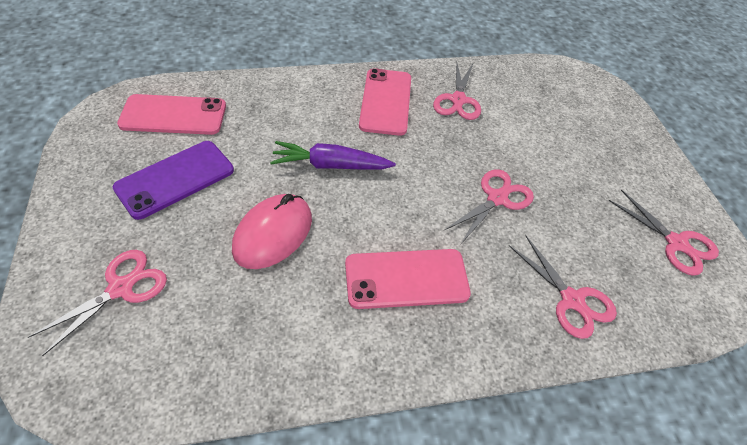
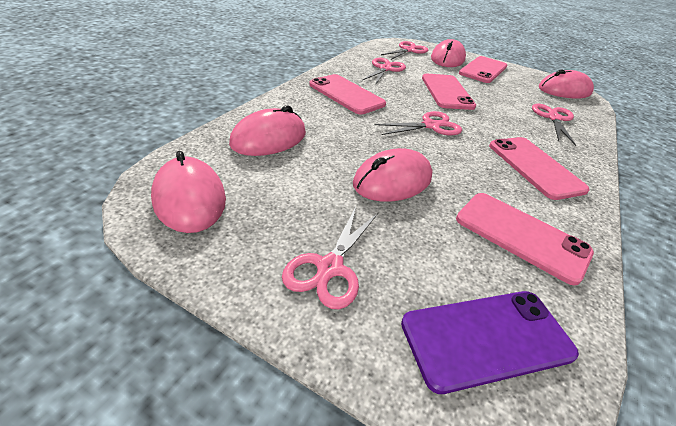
pink mouse: [232,194,312,269] = 1 -> [151,151,226,233] [229,105,306,156] [353,148,433,202] [431,39,466,67] [539,70,594,99] = 5
pink phone: [117,94,226,135] [345,249,471,309] [359,68,411,136] = 3 -> [309,74,386,114] [422,74,476,110] [456,193,594,286] [459,56,507,83] [489,137,590,200] = 5
purple carrot: [270,141,396,170] = 1 -> none = 0

